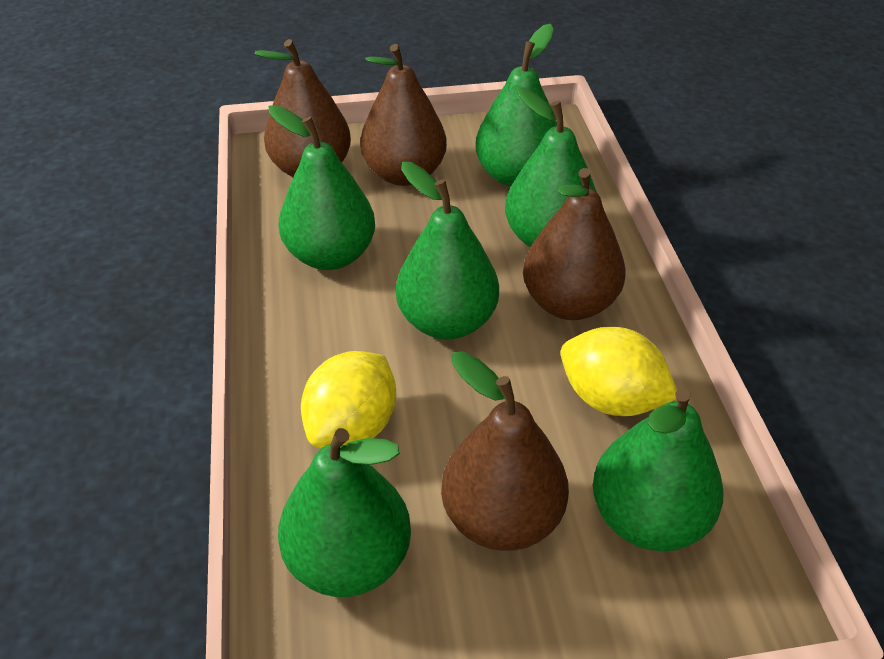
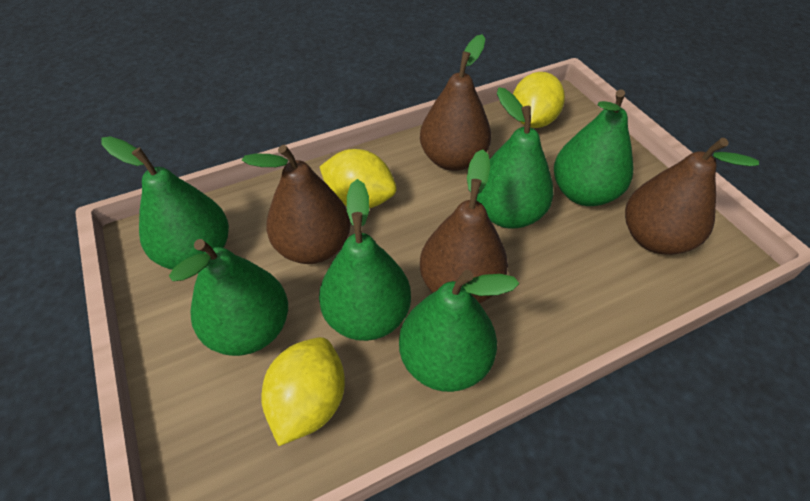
yellow lemon: [301,351,396,448] [561,327,677,416] = 2 -> [261,337,345,446] [320,149,397,208] [513,72,565,128] = 3

